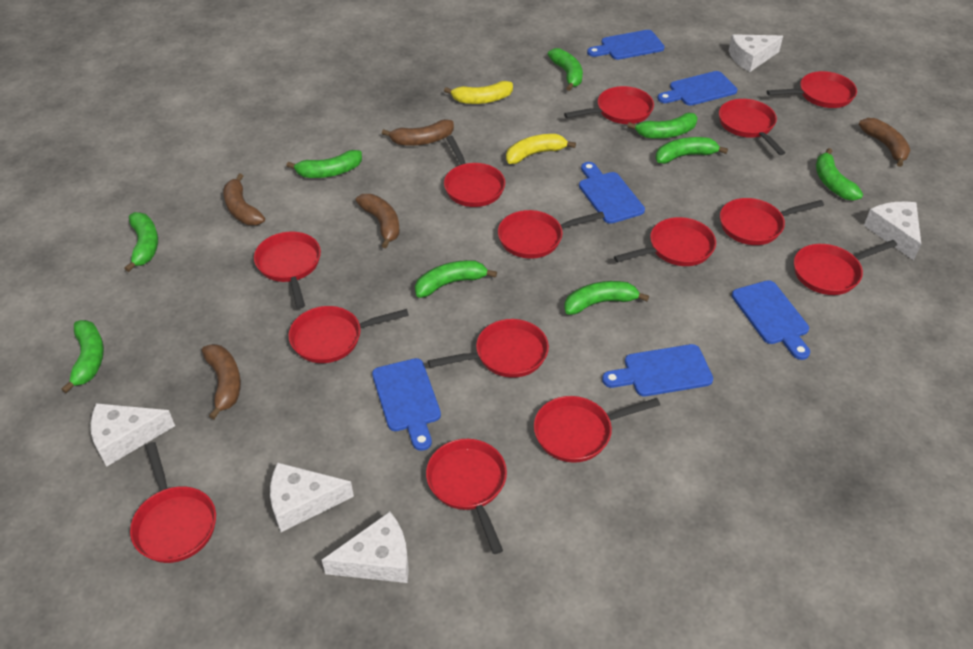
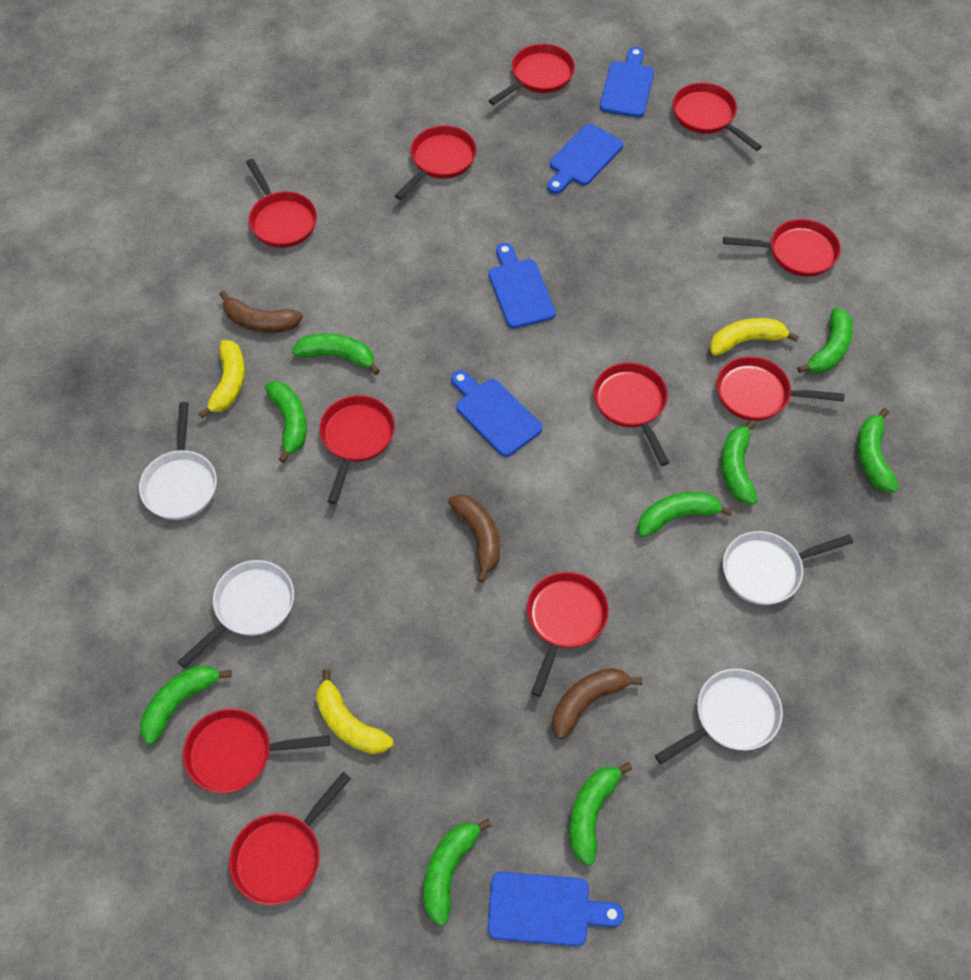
blue cutting board: [372,358,441,451] [579,162,645,224] [587,30,665,60] [602,344,713,396] [658,71,737,106] [732,280,810,360] = 6 -> [451,370,542,457] [488,872,624,946] [489,243,556,329] [547,124,623,194] [600,47,654,118] = 5
brown banana: [202,344,241,419] [223,173,265,225] [356,194,399,248] [382,119,454,146] [859,118,910,167] = 5 -> [219,291,303,333] [448,494,500,583] [552,668,643,739] = 3
red pan: [130,442,216,563] [254,232,321,309] [288,306,409,363] [426,439,507,554] [428,319,549,378] [444,136,505,207] [498,210,605,259] [534,396,660,463] [564,86,654,124] [614,217,716,266] [719,99,786,155] [720,198,824,245] [767,71,857,108] [794,240,897,295] = 14 -> [183,709,330,793] [229,772,351,905] [246,159,317,248] [319,395,395,504] [395,125,476,200] [488,44,575,105] [527,572,609,697] [593,362,669,466] [672,82,762,151] [717,356,845,421] [723,219,841,277] = 11
white cheese: [91,403,175,467] [270,462,354,532] [322,511,409,583] [729,34,783,72] [864,202,921,260] = 5 -> none = 0
white pan: none = 0 -> [139,402,217,520] [178,560,294,668] [655,669,783,764] [723,531,853,605] = 4
yellow banana: [444,81,513,104] [506,134,576,164] = 2 -> [198,340,245,418] [316,669,393,754] [710,318,799,356] = 3

